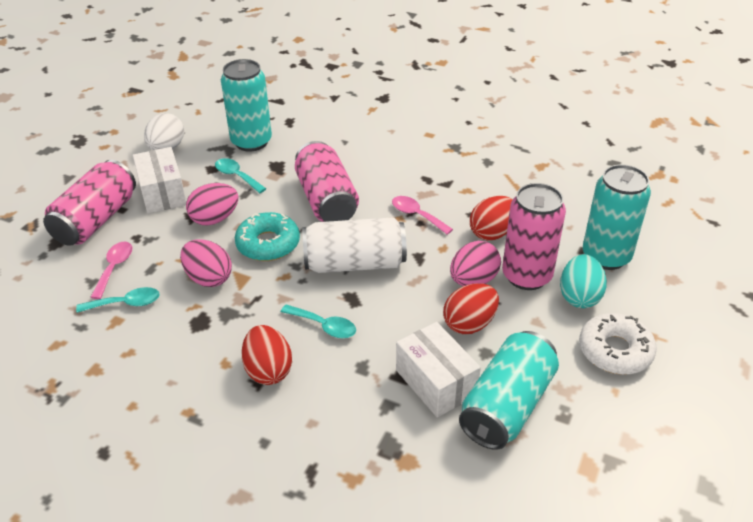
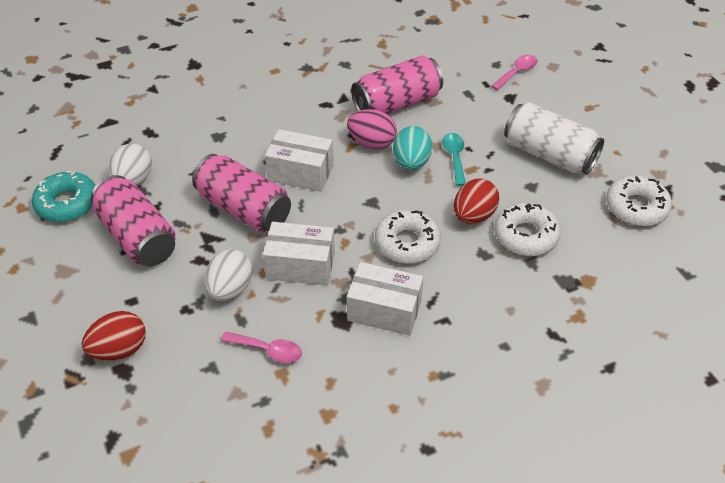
pink egg: [180,239,232,287] [186,183,239,226] [450,241,501,286] = 3 -> [347,109,397,149] = 1
red egg: [241,325,292,385] [443,283,499,334] [470,196,513,240] = 3 -> [82,311,146,361] [454,179,499,224] = 2
turquoise can: [221,59,272,152] [459,331,559,450] [583,164,651,270] = 3 -> none = 0
turquoise spoon: [76,287,160,313] [215,158,266,193] [281,304,356,339] = 3 -> [442,133,466,186] = 1
white box: [133,147,186,214] [396,322,481,418] = 2 -> [263,222,335,286] [265,129,333,192] [347,262,423,336] = 3
white donut: [579,313,657,375] = 1 -> [375,210,441,264] [494,203,561,256] [606,175,672,226] = 3
white egg: [144,113,184,150] = 1 -> [108,143,152,185] [204,249,253,301] = 2

